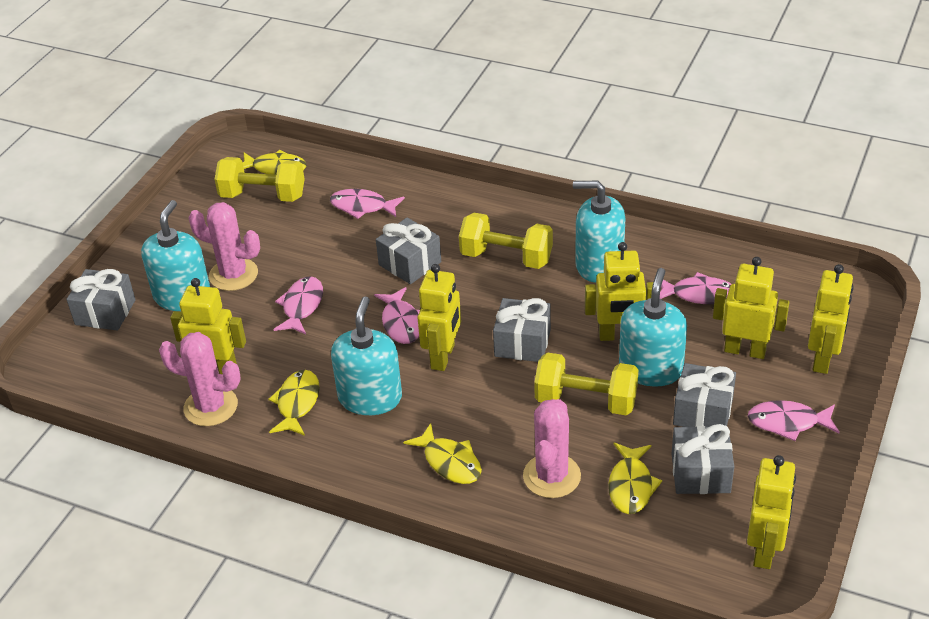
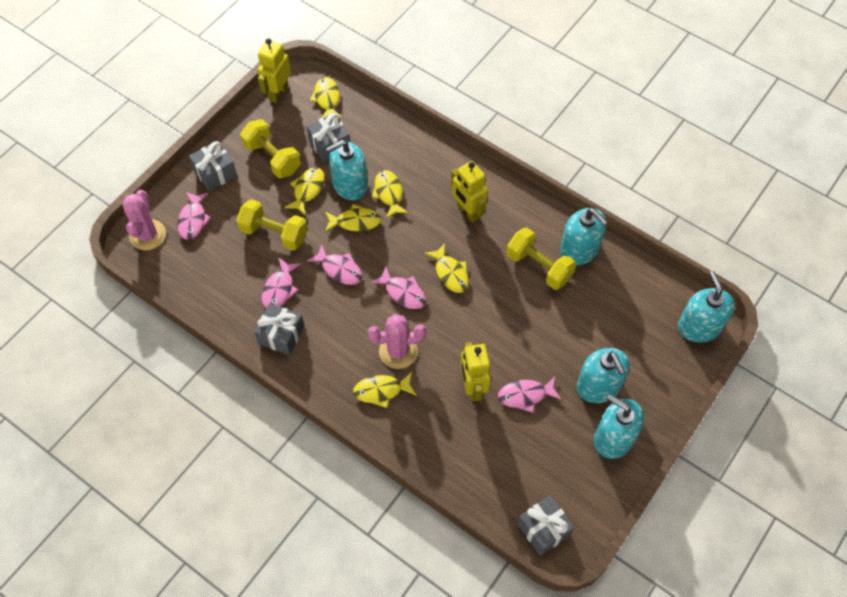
grey gift: [67,269,136,330] [376,217,441,284] [493,298,551,362] [672,424,734,494] [673,363,736,427] = 5 -> [189,141,237,191] [254,303,305,355] [306,113,350,162] [517,495,574,556] = 4
pink cactus: [159,332,241,426] [189,202,260,291] [523,399,581,498] = 3 -> [122,190,166,250] [368,314,426,369] = 2
turquoise soap dispenser: [141,200,210,311] [331,296,402,415] [573,181,625,283] [619,268,687,387] = 4 -> [326,140,368,200] [560,208,608,265] [577,348,630,403] [594,394,644,459] [678,271,735,342] = 5
yellow fish: [243,150,307,175] [268,370,320,436] [403,423,482,484] [608,443,662,514] = 4 -> [284,167,325,216] [310,77,342,118] [325,204,382,232] [353,372,416,408] [371,170,409,219] [424,244,469,293] = 6
yellow robot: [170,278,246,374] [418,264,461,371] [585,242,653,341] [713,257,790,359] [747,455,796,569] [808,264,854,374] = 6 -> [258,38,291,103] [451,161,488,223] [460,342,491,401] = 3

